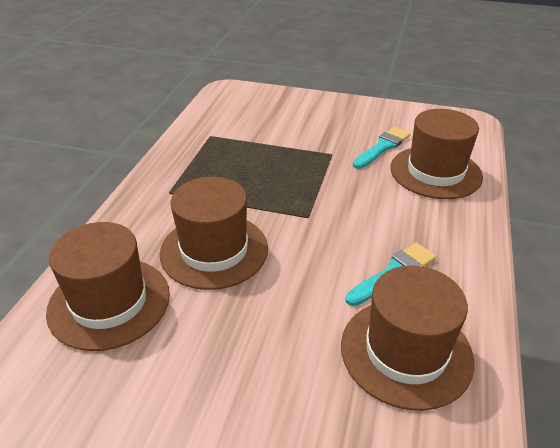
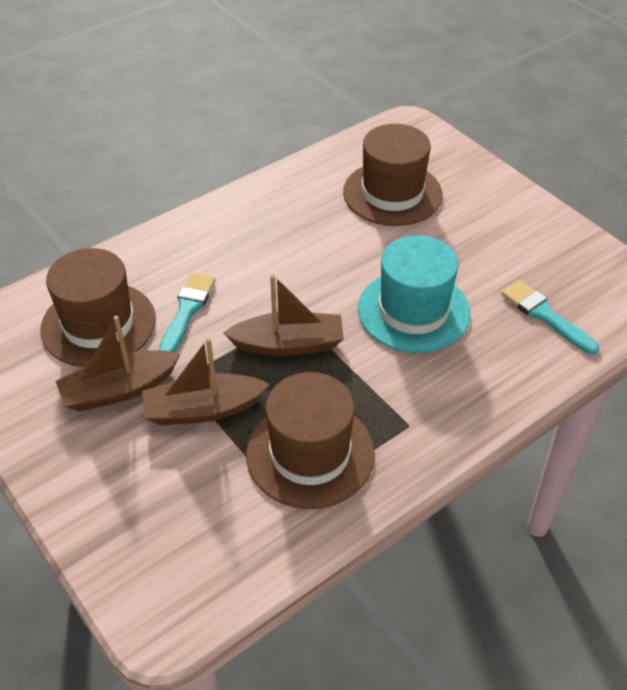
brown boat: none = 0 -> [56,316,180,412] [142,338,269,425] [223,274,344,356] = 3
brown hat: [46,222,170,351] [160,177,268,290] [341,265,474,411] [390,109,483,199] = 4 -> [40,248,156,367] [246,372,375,509] [343,124,442,226] = 3
turquoise hat: none = 0 -> [358,235,471,353] = 1

